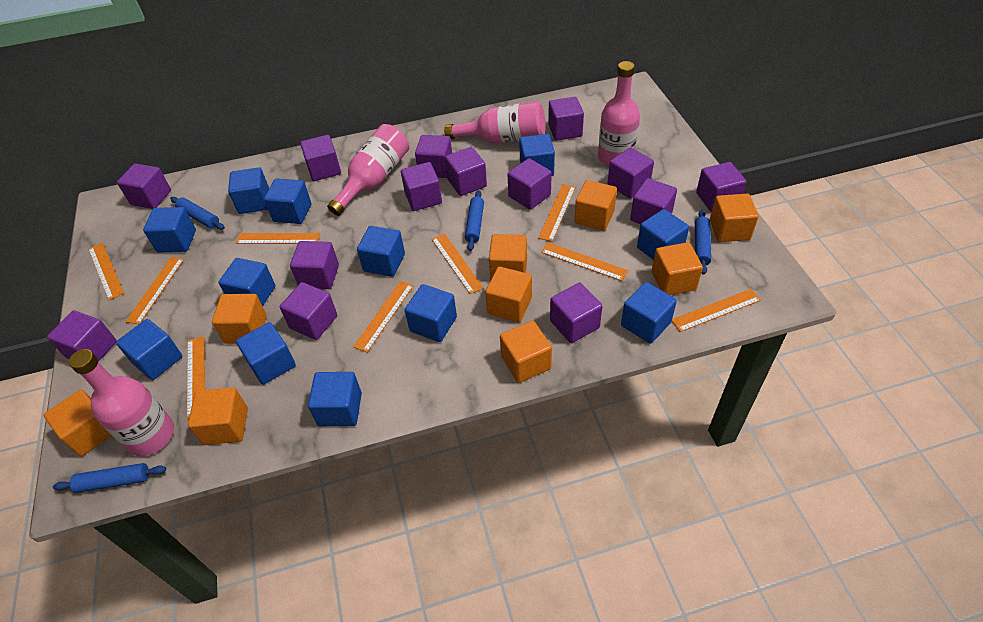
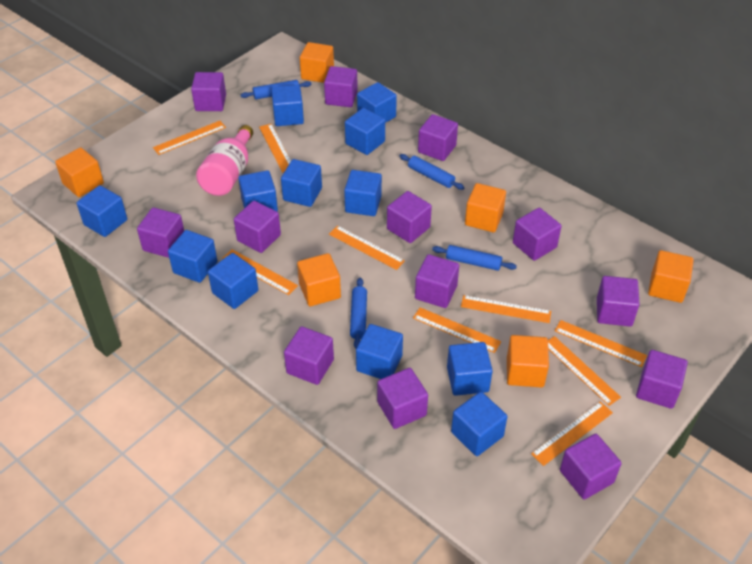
orange cube: [44,390,112,457] [188,387,248,445] [212,294,267,344] [485,266,532,323] [489,234,527,280] [500,321,552,383] [574,180,617,231] [652,242,703,295] [710,194,759,242] = 9 -> [55,147,104,197] [297,253,341,306] [300,42,334,83] [465,183,506,232] [507,335,549,387] [648,250,694,303] = 6
pink bottle: [69,349,174,456] [327,124,409,216] [444,101,545,144] [598,61,640,166] = 4 -> [196,125,253,196] = 1
purple cube: [47,310,117,362] [117,163,171,209] [280,282,337,340] [290,241,339,289] [300,135,341,181] [401,162,442,211] [415,135,452,178] [445,147,487,196] [507,158,552,210] [548,97,584,141] [550,283,602,343] [607,147,654,199] [630,178,677,224] [696,162,746,212] = 14 -> [137,207,184,258] [191,72,226,111] [234,201,281,253] [284,326,334,385] [324,66,358,107] [377,368,428,429] [387,191,432,243] [415,254,459,308] [418,114,458,161] [513,208,562,261] [560,434,621,500] [597,276,640,327] [636,350,688,409] = 13

